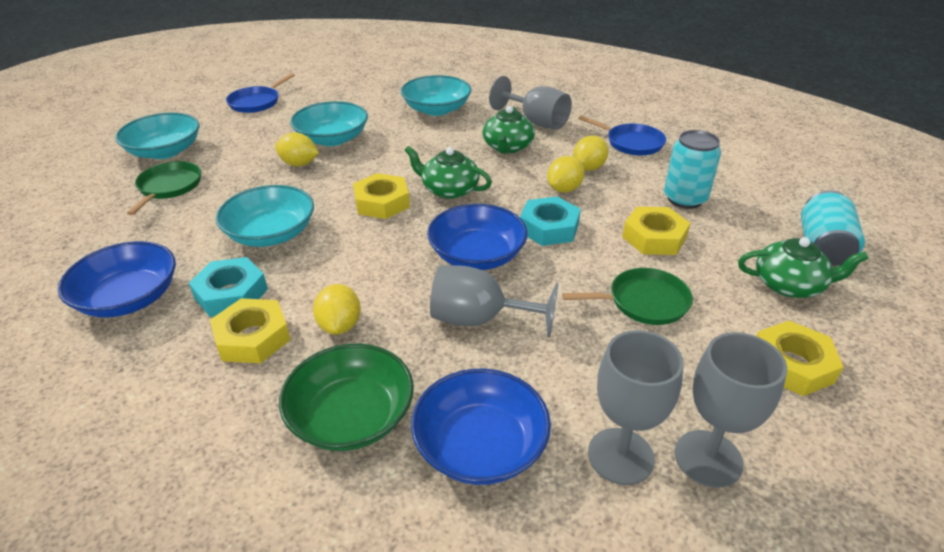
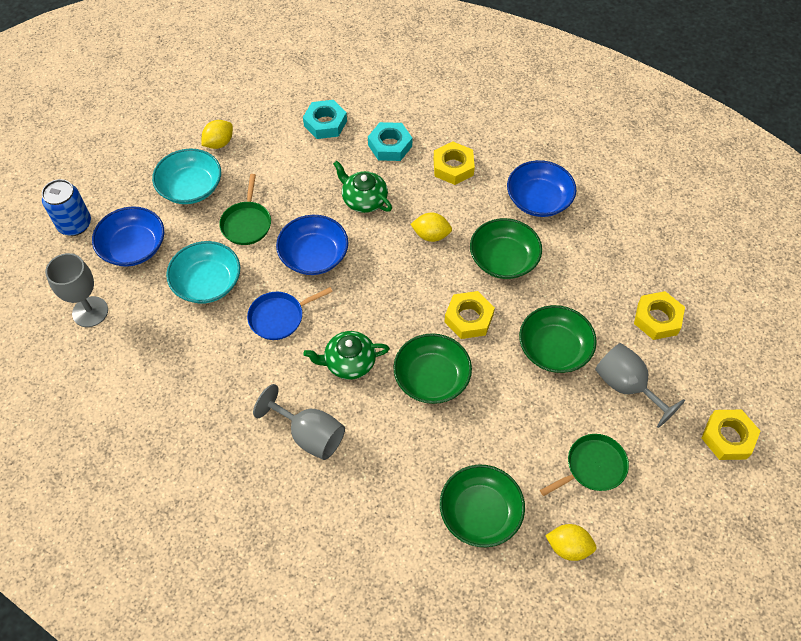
blue can: none = 0 -> [42,179,91,236] = 1
blue pan: [226,73,295,113] [578,115,666,155] = 2 -> [247,287,333,340] = 1
green bowl: [279,344,414,451] = 1 -> [393,333,472,404] [440,464,525,547] [470,218,542,279] [519,305,597,373] = 4
green teapot: [404,146,492,199] [483,106,535,154] [738,237,868,298] = 3 -> [303,331,390,380] [333,161,392,213] = 2
grey goblet: [430,265,559,338] [489,76,572,130] [588,330,684,485] [675,332,787,488] = 4 -> [45,253,108,327] [253,384,345,460] [595,343,685,428] = 3
turquoise bowl: [115,112,199,159] [216,185,314,247] [290,101,368,146] [401,75,472,116] = 4 -> [152,148,221,204] [166,241,240,304] = 2
turquoise can: [664,130,721,209] [801,190,865,266] = 2 -> none = 0
yellow lemon: [275,133,319,166] [313,284,361,335] [547,156,585,193] [573,135,609,171] = 4 -> [201,120,233,149] [411,212,452,242] [545,524,597,561] = 3

